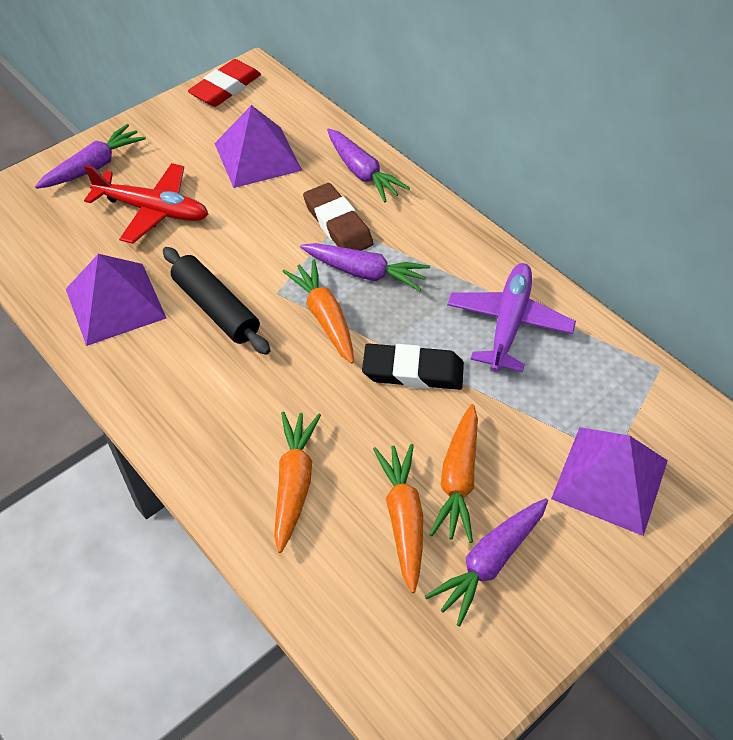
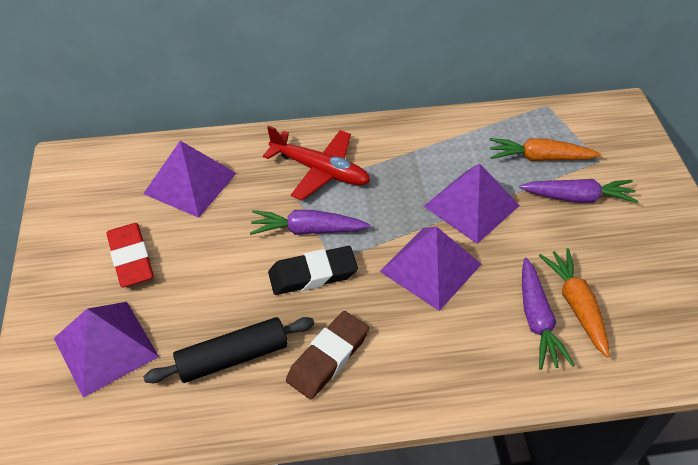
orange carrot: [274,411,321,553] [282,260,354,363] [373,444,423,593] [429,404,478,543] = 4 -> [489,138,601,161] [539,248,610,358] = 2
purple carrot: [35,124,146,189] [300,243,430,291] [327,128,410,202] [425,498,548,627] = 4 -> [250,210,370,235] [520,179,638,203] [522,258,575,370] = 3
purple plane: [447,263,576,372] = 1 -> none = 0
purple pyramid: [66,254,166,346] [214,105,302,188] [551,427,668,536] = 3 -> [54,302,159,398] [143,141,237,218] [379,227,482,311] [424,164,520,244] = 4

